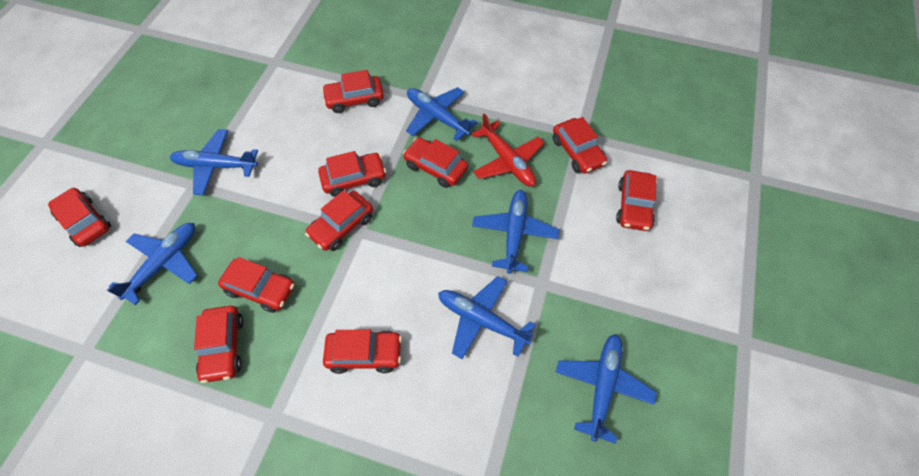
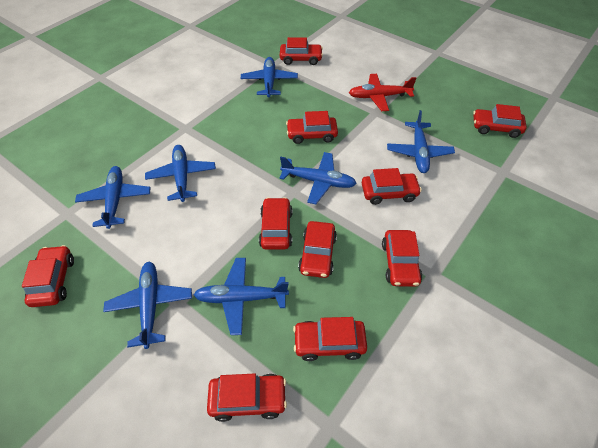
blue plane: [107,223,198,305] [170,129,258,196] [406,87,478,141] [438,276,536,359] [472,190,559,274] [556,334,657,444] = 6 -> [75,166,151,229] [103,262,192,349] [145,145,216,202] [194,258,289,335] [241,57,298,98] [279,152,357,204] [387,110,455,173] = 7

